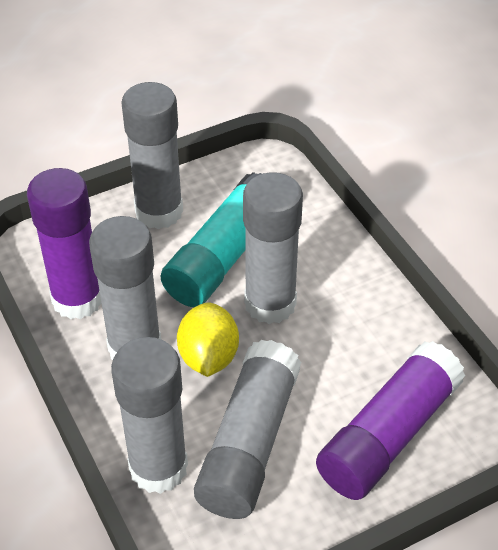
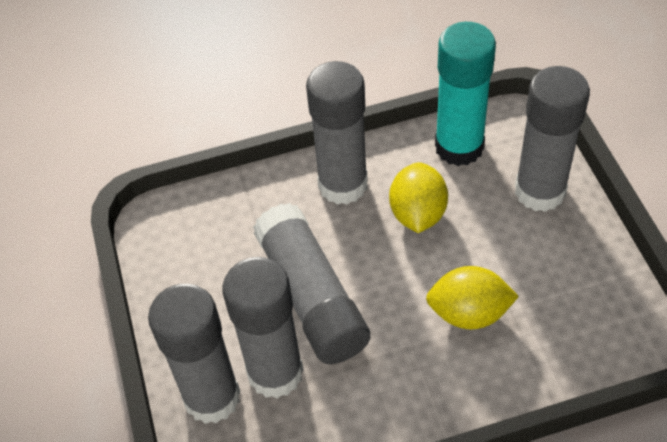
purple glue stick: [27,168,102,319] [316,341,465,500] = 2 -> none = 0
yellow lemon: [177,302,239,377] = 1 -> [389,162,448,233] [426,266,519,329] = 2

